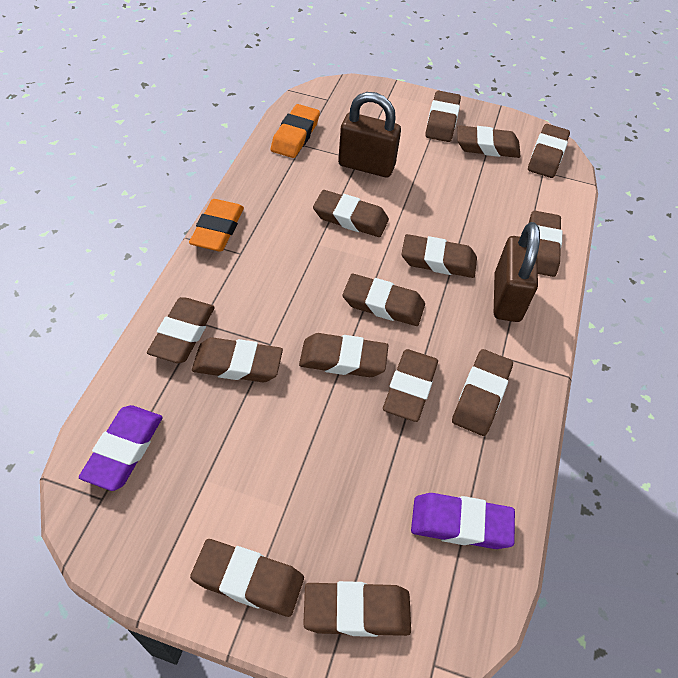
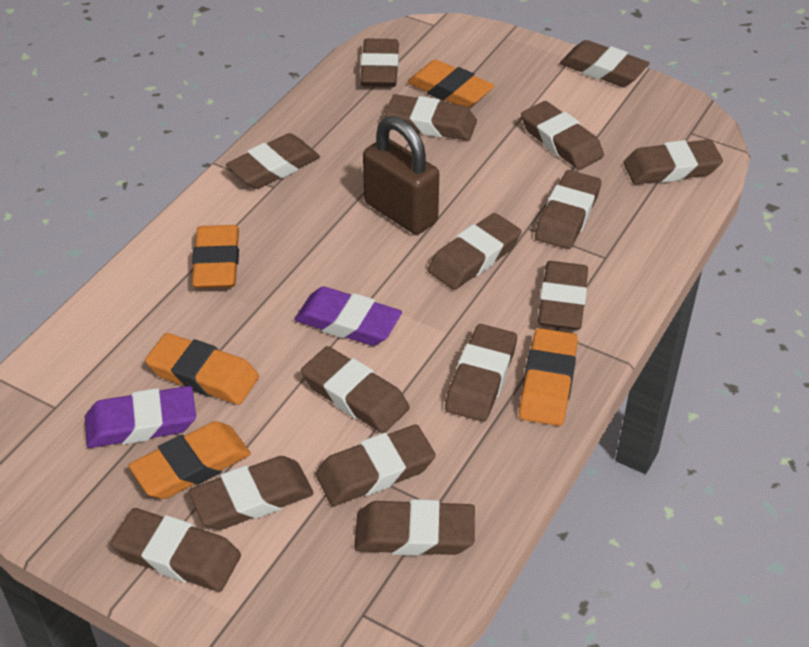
brown eraser: [147,297,215,363] [190,539,304,617] [192,337,283,382] [299,333,388,377] [303,581,411,637] [313,190,389,237] [343,274,425,326] [383,349,438,422] [402,234,477,278] [425,90,461,142] [452,349,513,436] [457,125,521,158] [528,124,570,178] [529,211,562,277] = 14 -> [111,508,241,592] [189,456,314,530] [226,133,320,189] [301,346,410,433] [316,424,436,506] [354,499,475,556] [360,39,399,87] [385,94,477,141] [427,213,521,290] [445,324,517,422] [521,101,604,170] [535,170,601,249] [538,261,588,330] [560,40,650,87] [624,139,723,184] = 15
brown padlock: [338,92,401,177] [494,222,540,322] = 2 -> [363,116,439,235] = 1
orange eraser: [189,199,244,252] [271,104,320,158] = 2 -> [128,421,251,499] [145,333,259,405] [192,225,239,288] [407,60,495,108] [519,328,578,426] = 5

